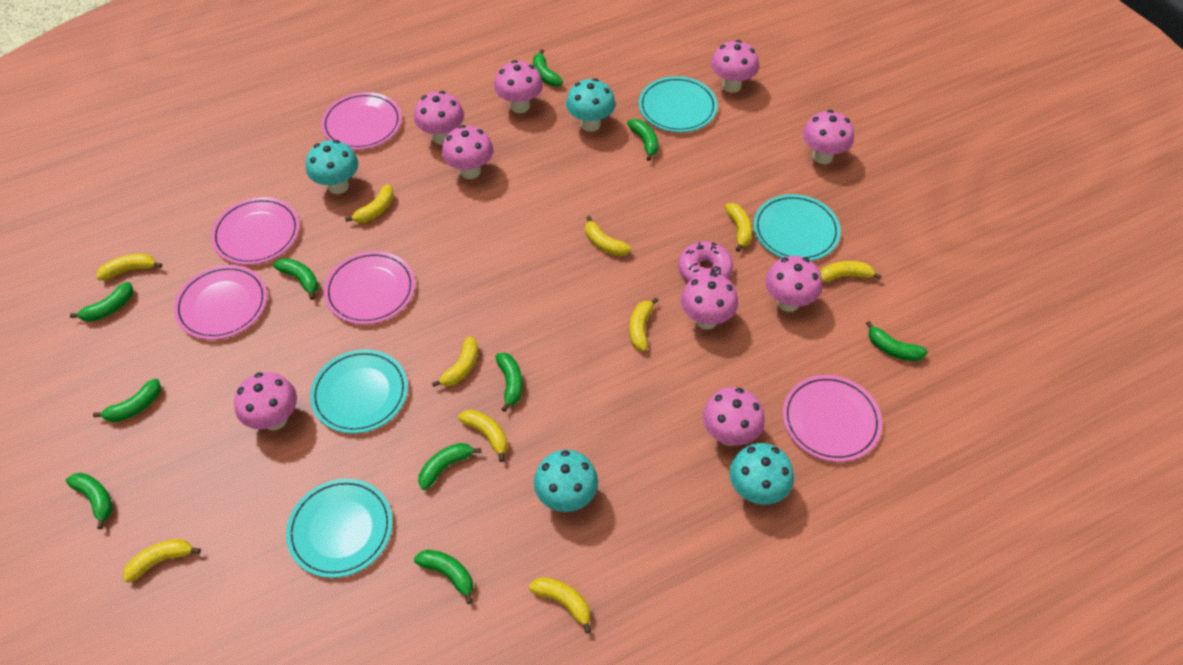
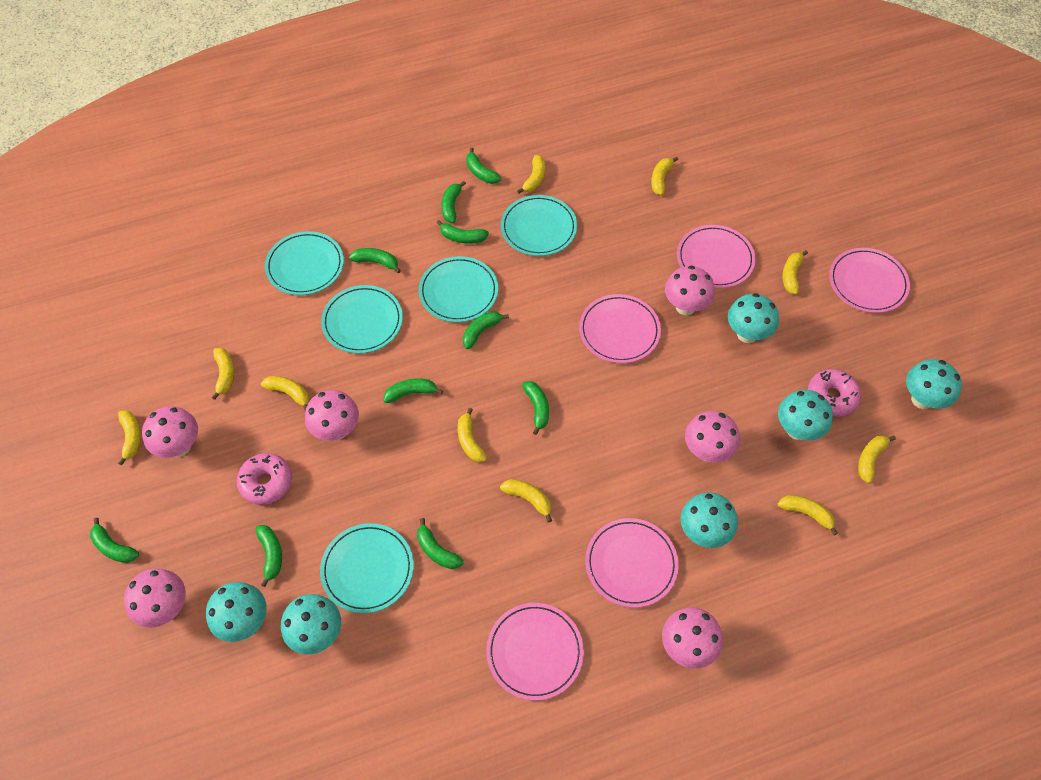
pink donut: [678,241,733,282] = 1 -> [237,453,292,505] [808,369,861,417] = 2
pink mushroom: [234,372,297,430] [414,91,464,145] [442,125,493,179] [494,60,543,113] [681,272,738,329] [703,387,765,446] [711,40,759,93] [765,256,822,312] [803,110,854,164] = 9 -> [124,568,186,628] [142,406,198,458] [305,390,359,441] [662,608,723,669] [665,265,715,315] [685,411,740,462] = 6
turquoise mushroom: [306,140,358,194] [534,450,598,512] [566,78,615,132] [729,443,794,505] = 4 -> [206,582,267,642] [281,594,341,655] [680,492,738,548] [728,293,779,343] [778,390,833,440] [906,359,962,409] = 6
turquoise plate: [286,478,393,578] [310,349,408,434] [639,76,717,132] [754,194,841,261] = 4 -> [265,231,344,295] [320,523,414,613] [321,285,403,354] [419,256,498,322] [501,195,577,256] = 5

